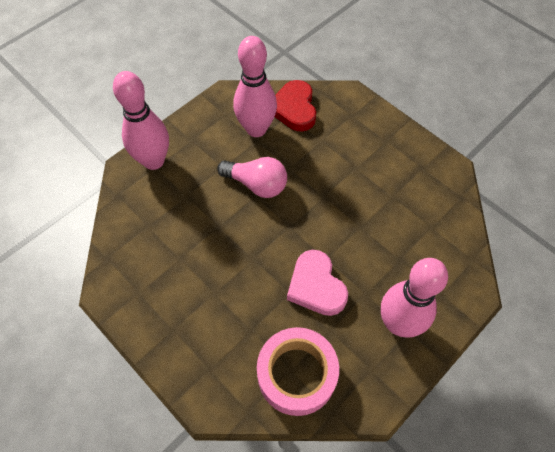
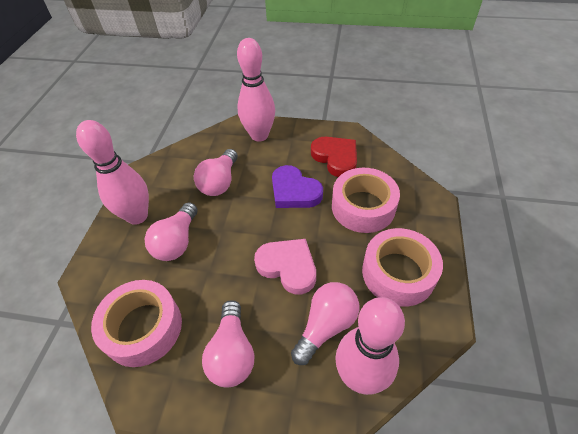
pink light bulb: [217,157,287,198] = 1 -> [145,203,198,261] [194,149,238,196] [202,300,254,387] [291,282,359,365] = 4
pink tape: [257,327,339,416] = 1 -> [91,280,182,367] [332,168,400,233] [362,228,443,307] = 3
purple heart: none = 0 -> [272,165,323,208] = 1

